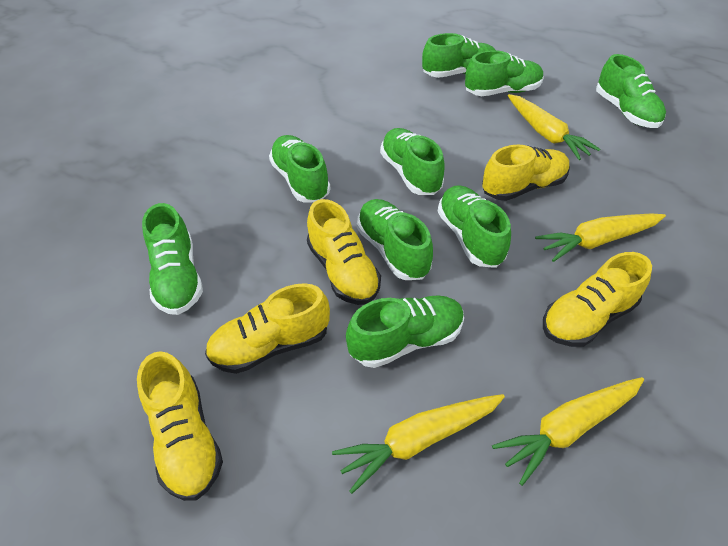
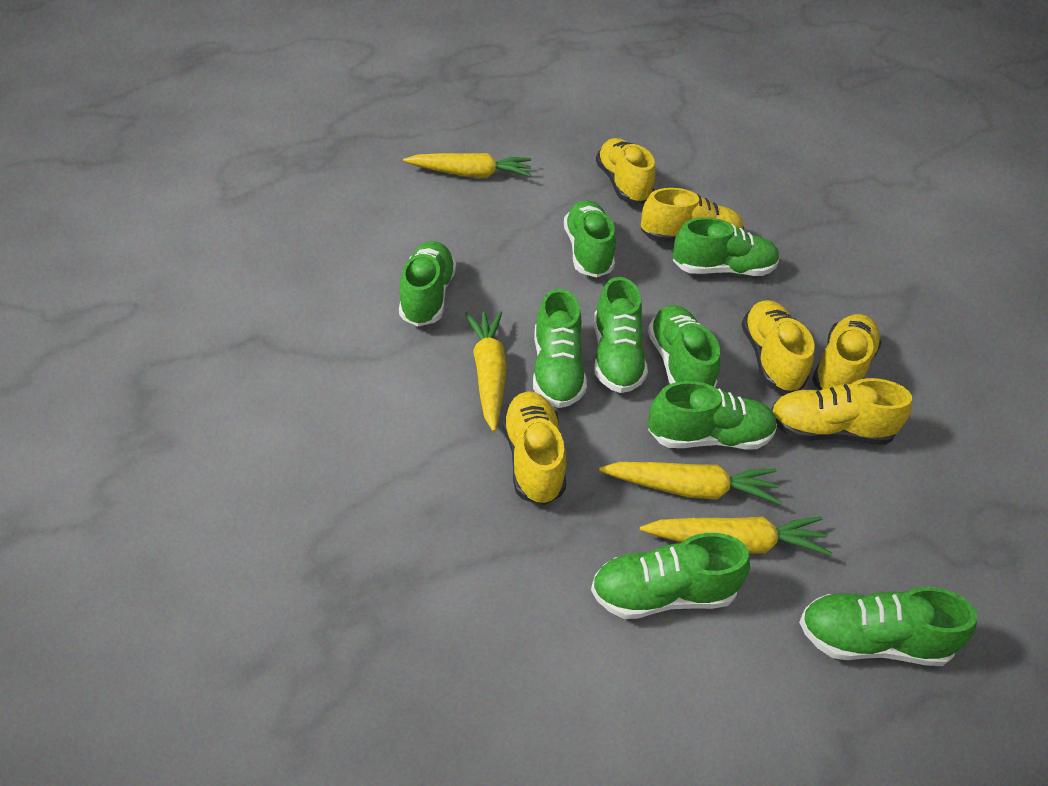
yellow shoe: [137,351,223,501] [205,283,330,374] [307,199,381,305] [482,145,570,201] [543,252,652,347] = 5 -> [502,391,567,506] [596,138,655,204] [641,188,744,242] [742,300,815,393] [771,378,912,445] [812,314,881,390] = 6

